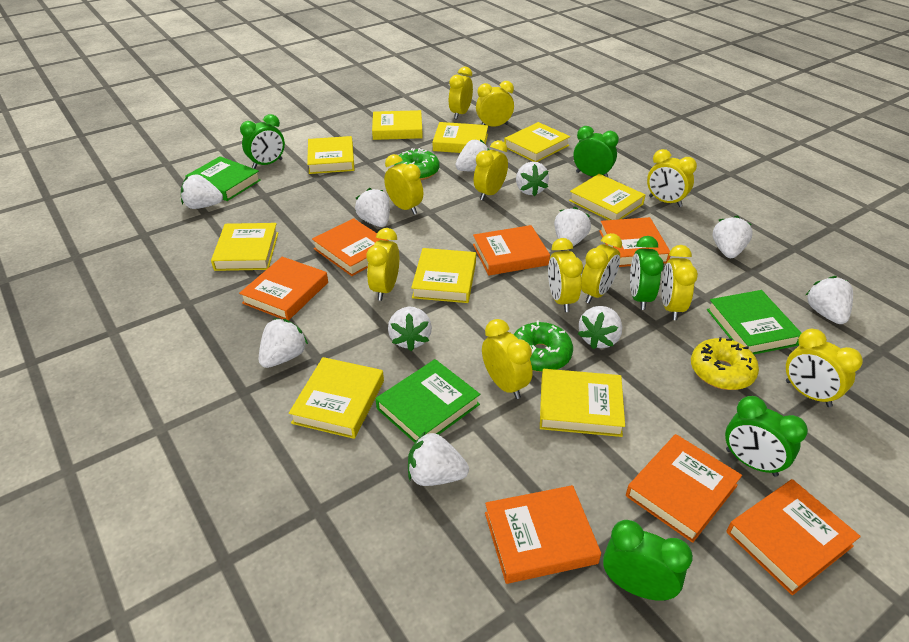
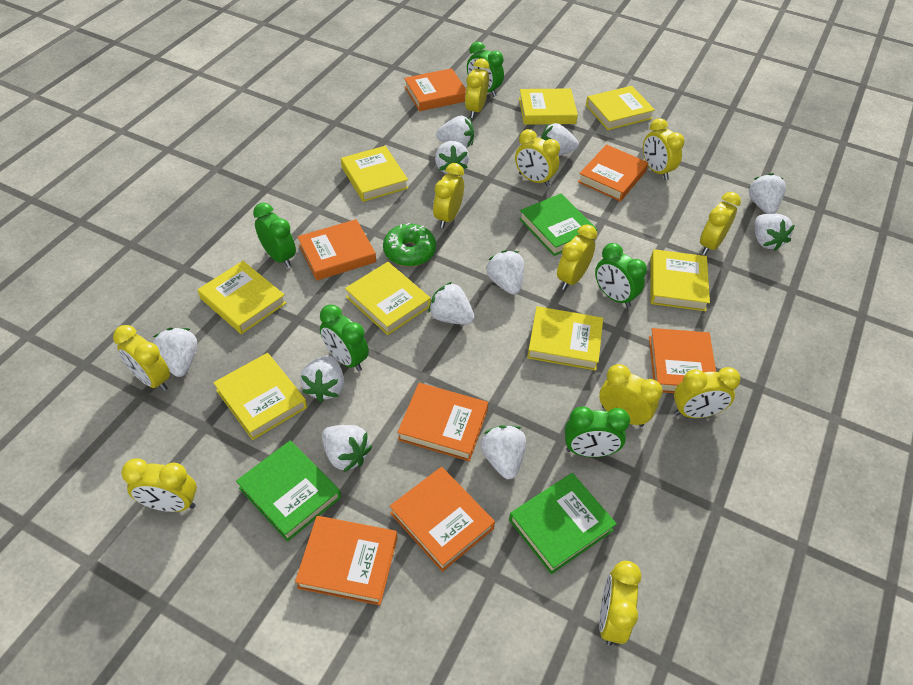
green donut: [394,148,440,180] [513,321,573,372] = 2 -> [383,223,436,266] = 1
yellow book: [211,223,278,271] [289,357,384,439] [307,136,355,174] [372,110,423,140] [411,248,476,303] [433,122,488,153] [504,122,570,162] [540,369,625,437] [569,174,645,220] = 9 -> [198,261,286,334] [213,353,307,440] [341,146,408,202] [345,262,431,335] [519,88,578,125] [527,306,603,371] [586,86,655,130] [650,249,710,311] = 8
yellow donut: [691,337,759,390] = 1 -> none = 0

